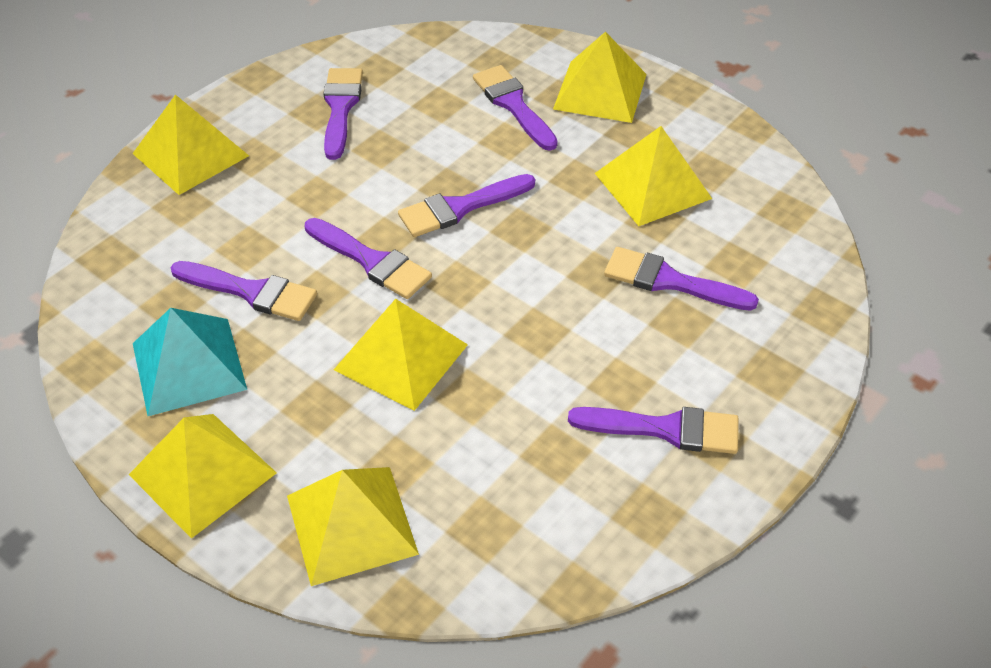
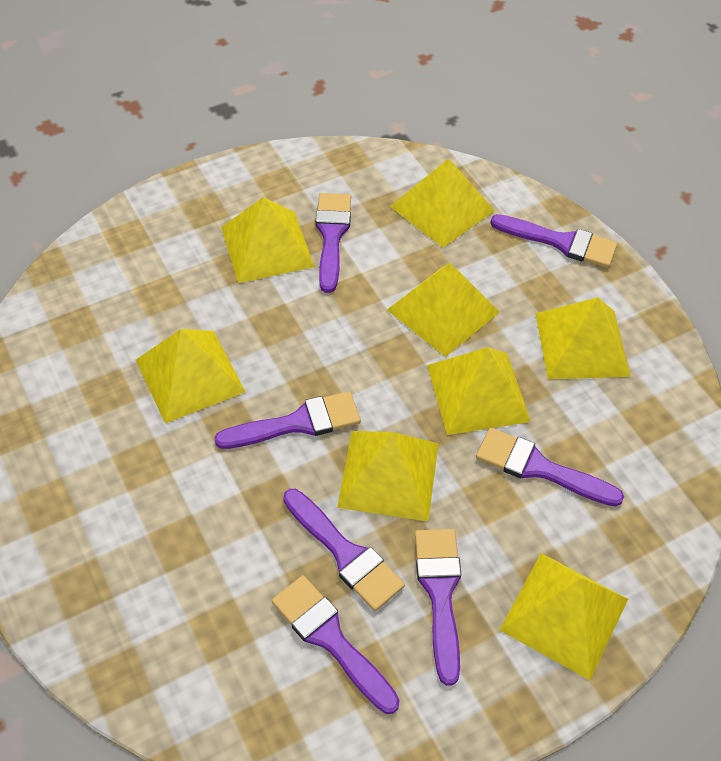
turquoise pyramid: [133,308,247,416] = 1 -> none = 0
yellow pyramid: [128,414,277,539] [132,95,249,195] [287,467,419,586] [334,299,468,411] [553,32,646,123] [595,126,712,226] = 6 -> [136,329,246,423] [221,197,314,283] [337,431,439,521] [387,263,500,357] [390,158,495,248] [427,347,531,435] [500,553,628,680] [535,297,631,379] = 8

